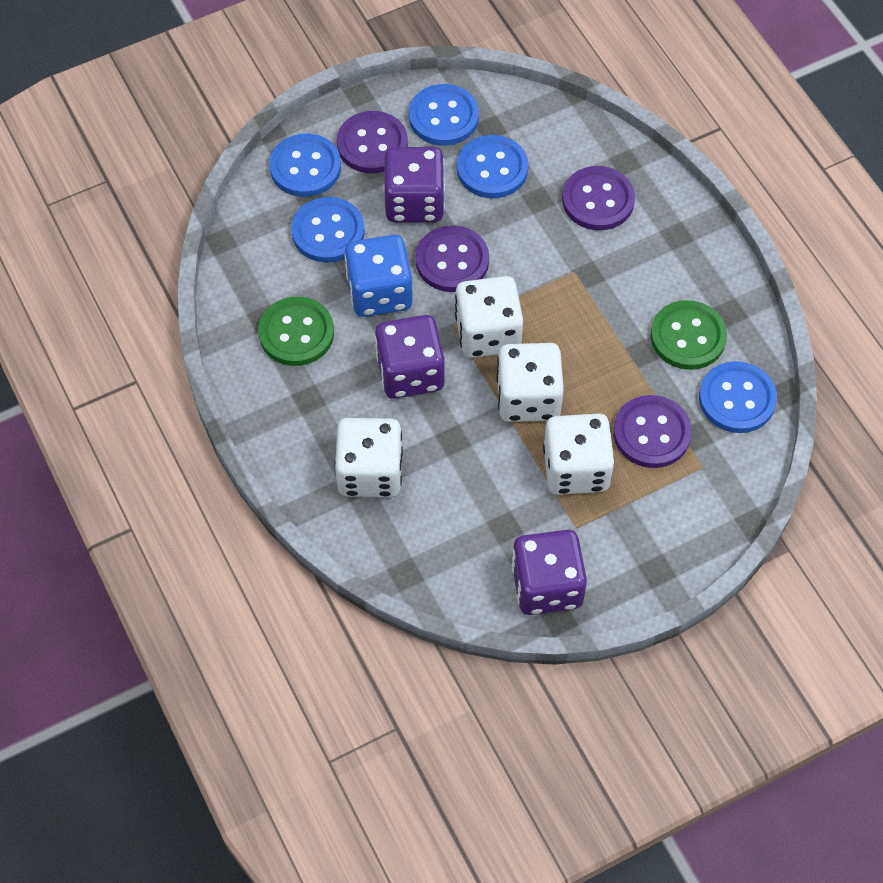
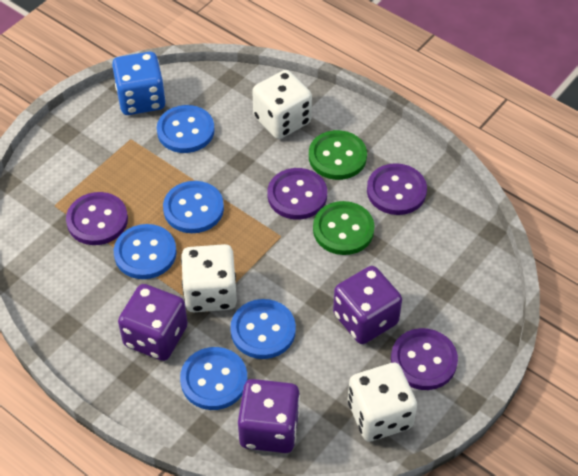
white dice: [334,418,403,497] [455,276,523,358] [496,343,564,422] [543,413,615,495] = 4 -> [181,244,237,312] [252,70,312,139] [348,363,417,441] = 3

